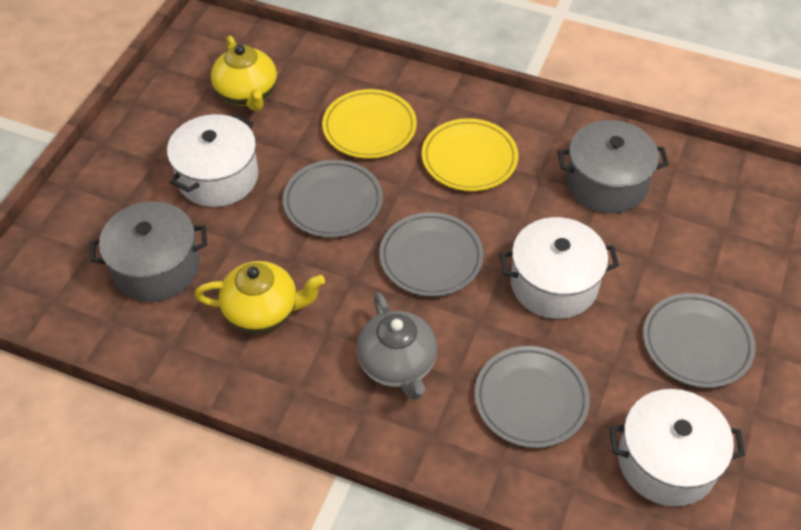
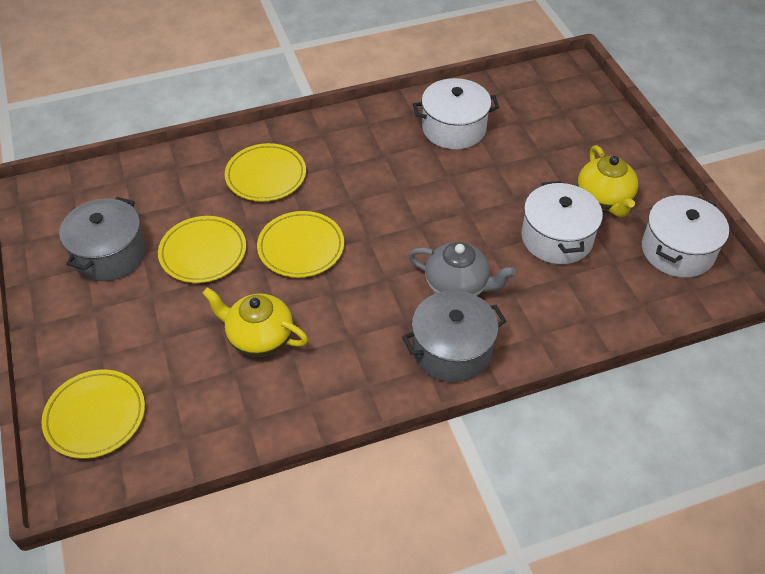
grey plate: [283,160,383,238] [379,212,484,297] [475,346,590,448] [643,293,756,388] = 4 -> none = 0
yellow plate: [322,89,417,159] [422,118,518,191] = 2 -> [41,370,145,459] [158,216,246,283] [225,143,306,202] [257,211,344,278] = 4

